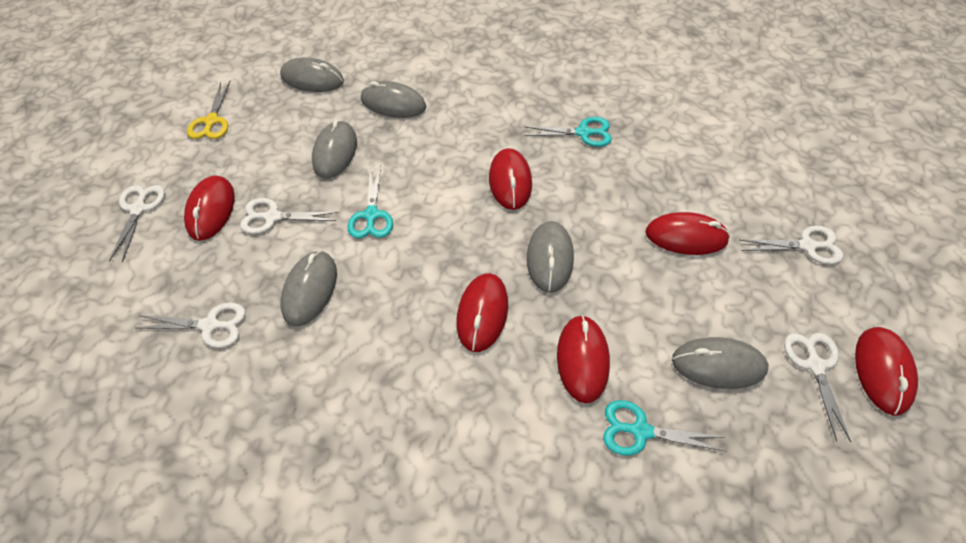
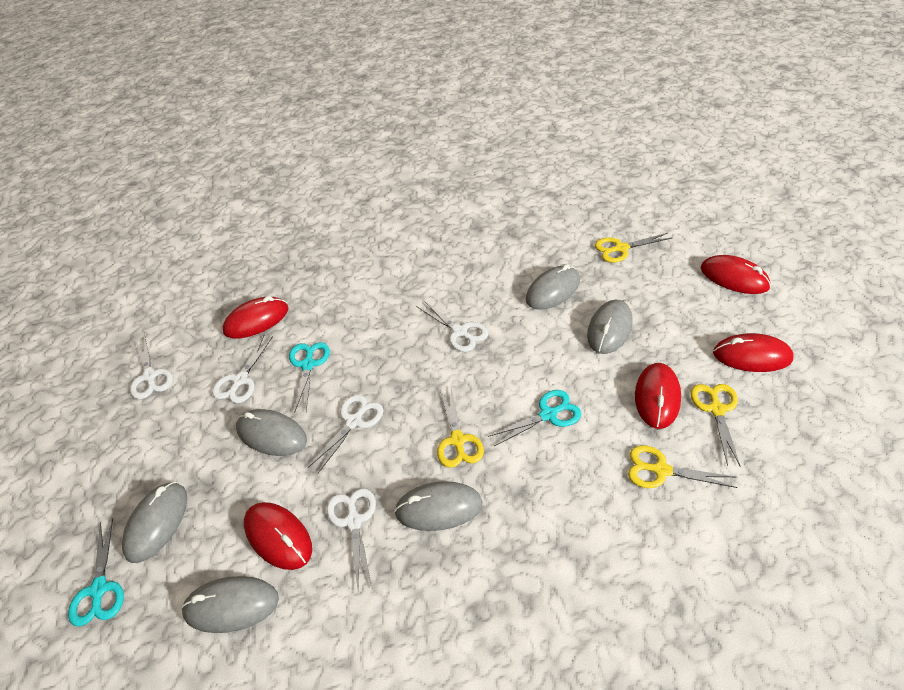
red mouse: [184,175,235,241] [457,273,508,352] [489,148,532,210] [557,315,610,403] [645,212,730,255] [855,327,918,416] = 6 -> [222,296,289,338] [244,502,312,570] [635,363,681,429] [701,255,771,294] [713,333,794,372] = 5
yellow scissors: [187,81,230,139] = 1 -> [437,388,484,468] [595,233,672,263] [628,445,737,488] [690,384,741,467] = 4

